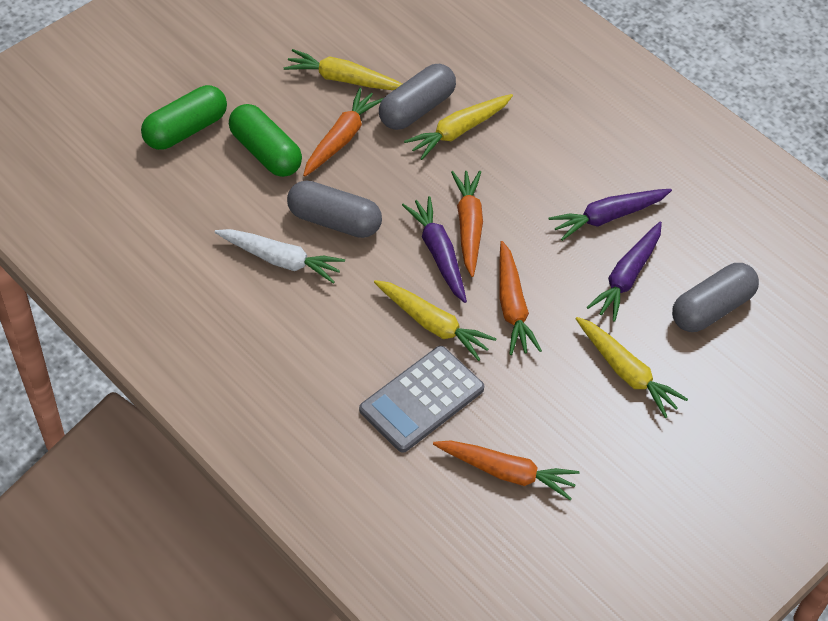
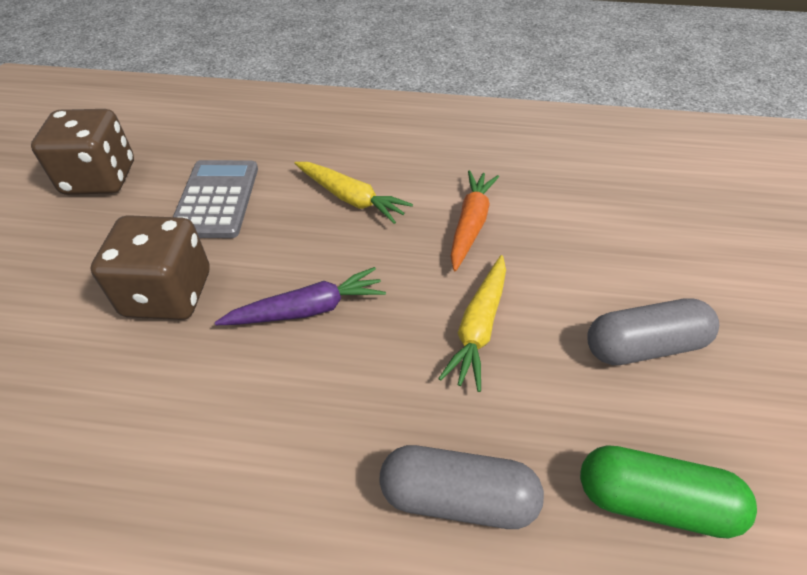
brown dice: none = 0 -> [31,109,134,195] [90,215,209,320] = 2
green capsule: [141,85,227,150] [229,104,302,177] = 2 -> [580,445,757,539] = 1
grey capsule: [287,181,382,238] [379,64,456,130] [672,263,759,332] = 3 -> [379,445,544,529] [587,298,719,365] = 2
orange carrot: [303,88,384,177] [433,440,580,500] [451,171,483,277] [499,241,542,355] = 4 -> [450,170,499,271] = 1
purple carrot: [402,196,467,303] [549,189,672,241] [587,222,662,322] = 3 -> [215,267,386,325] = 1
white carrot: [214,229,345,284] = 1 -> none = 0
yellow carrot: [284,49,402,90] [374,280,496,361] [404,94,513,160] [575,317,688,418] = 4 -> [294,162,413,224] [438,255,506,392] = 2

